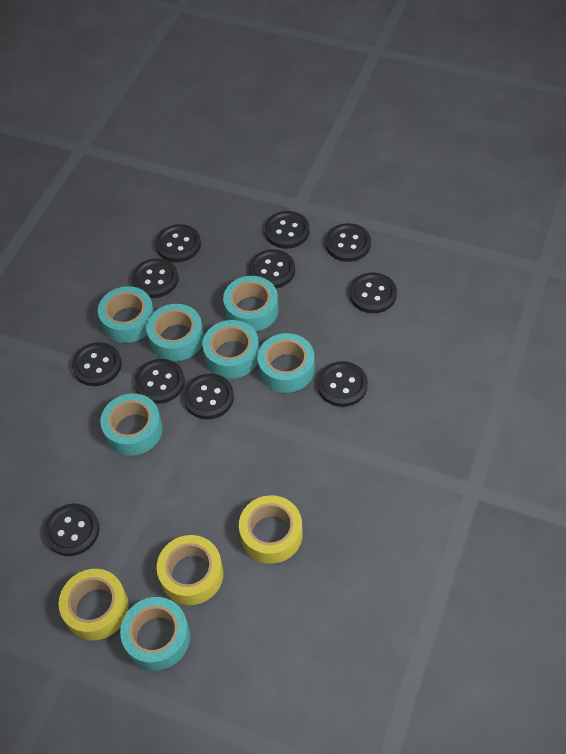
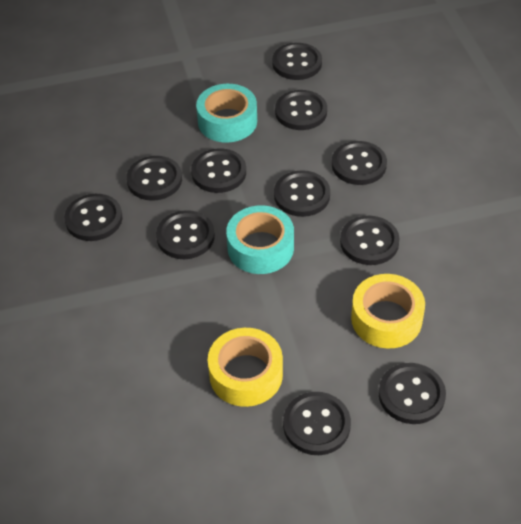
turquoise tape: [98,286,154,343] [100,393,162,456] [120,597,190,670] [146,304,204,361] [202,320,259,379] [223,276,279,332] [258,333,315,393] = 7 -> [196,84,257,143] [226,205,294,274] = 2
yellow tape: [59,569,129,640] [157,535,223,605] [239,495,303,564] = 3 -> [208,328,283,407] [351,274,425,349] = 2

